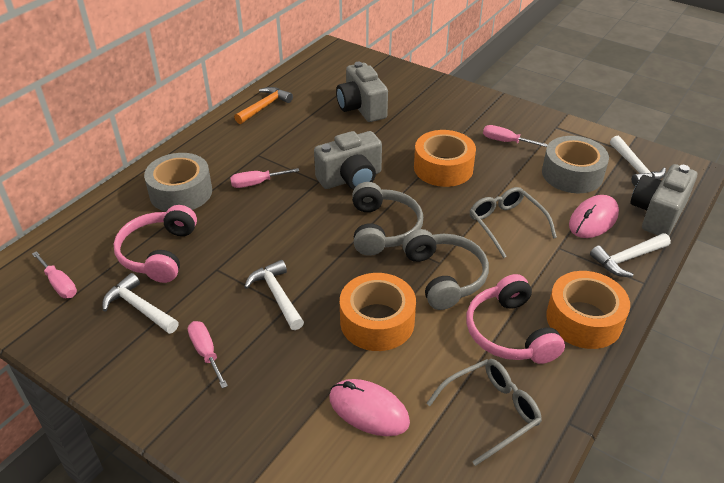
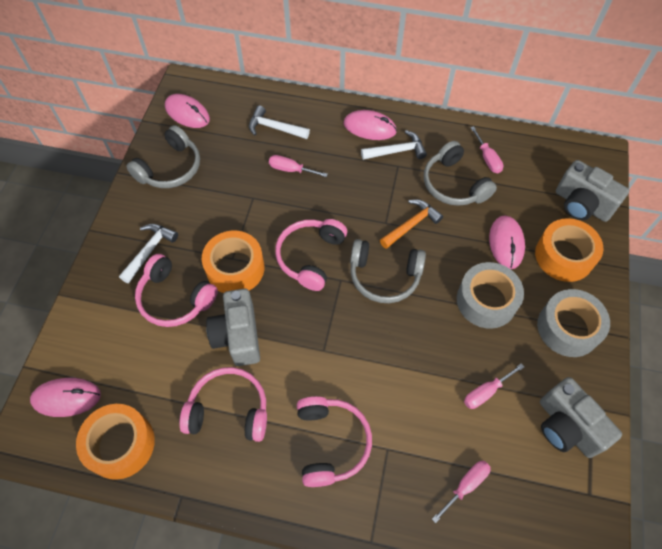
grey glasses: [426,359,542,466] [470,187,557,258] = 2 -> none = 0
grey headphones: [352,182,423,256] [402,229,489,310] = 2 -> [126,125,200,188] [350,239,426,303] [424,141,497,206] = 3
pink headphones: [114,205,197,283] [466,274,565,364] = 2 -> [135,254,218,327] [179,367,267,442] [275,219,347,291] [297,396,372,487] = 4
pink mouse: [329,379,410,436] [569,195,619,238] = 2 -> [30,378,101,417] [165,94,210,128] [344,110,397,140] [489,216,525,269] = 4
white hammer: [102,273,179,334] [244,260,304,330] [590,233,671,277] [610,136,666,186] = 4 -> [119,224,178,283] [249,106,310,139] [361,130,427,160] = 3

